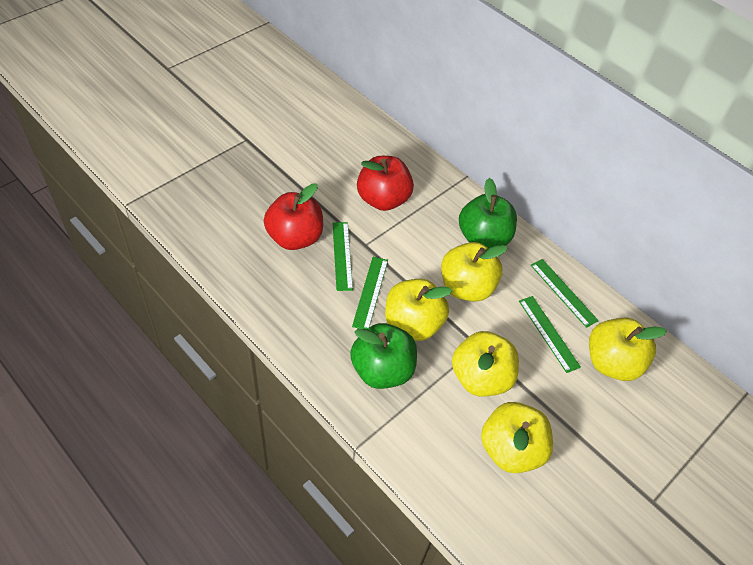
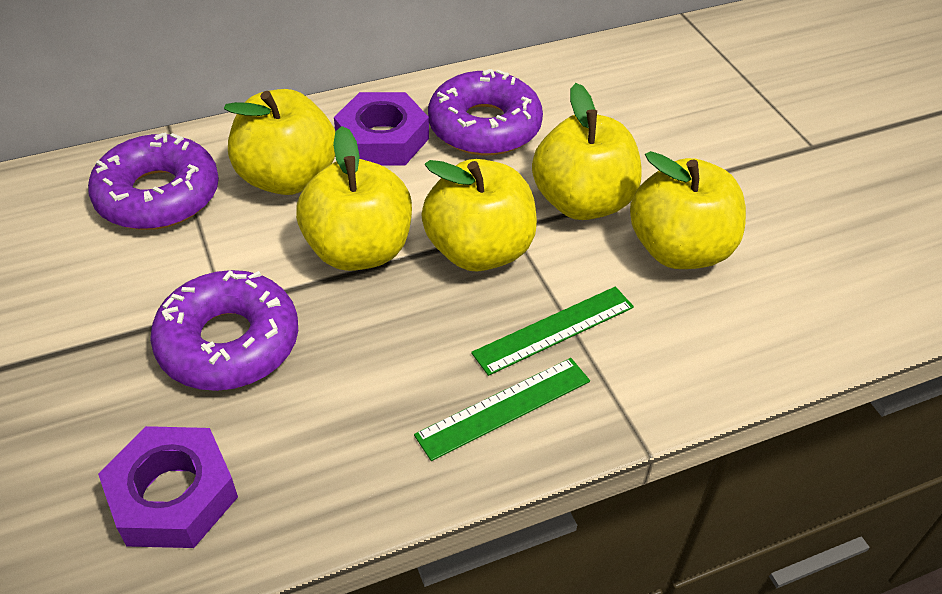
green apple: [350,323,417,389] [459,178,517,248] = 2 -> none = 0
green ruler: [332,222,353,291] [352,257,388,329] [519,296,581,373] [531,259,599,328] = 4 -> [414,358,590,461] [471,287,634,376] = 2
purple donut: none = 0 -> [88,133,219,230] [150,270,298,391] [428,69,543,155] = 3
purple nut: none = 0 -> [98,426,238,548] [334,92,429,166] = 2
red apple: [264,183,323,250] [357,156,414,211] = 2 -> none = 0

